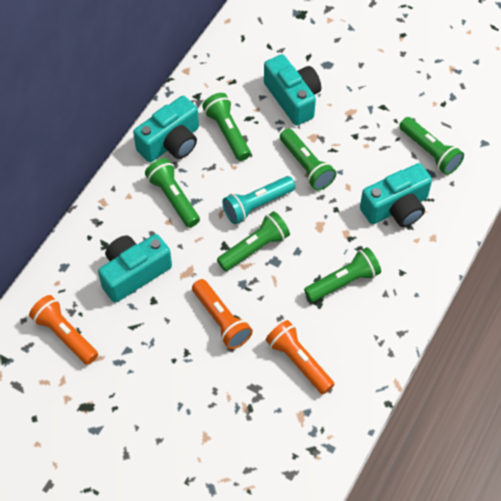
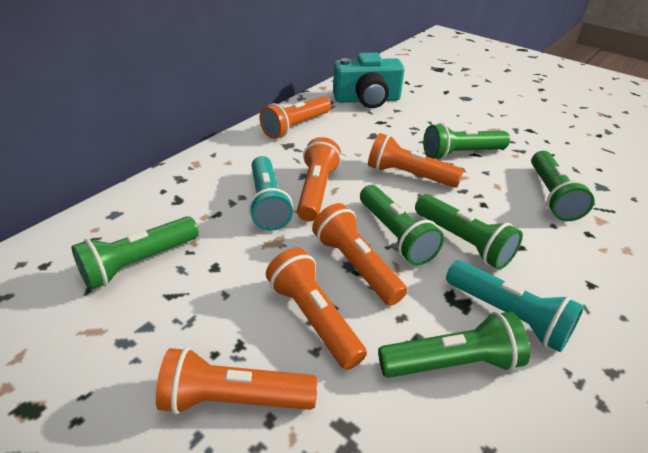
orange flashlight: [29,295,98,365] [192,279,253,349] [266,320,335,394] = 3 -> [156,347,318,415] [259,96,331,139] [266,248,367,370] [297,137,341,221] [312,203,407,306] [368,133,464,188] = 6
turquoise camera: [98,234,172,303] [133,96,199,162] [264,54,321,126] [360,163,432,227] = 4 -> [333,53,405,108] = 1
turquoise flashlight: [222,176,295,224] = 1 -> [249,156,293,231] [446,260,584,352] = 2

